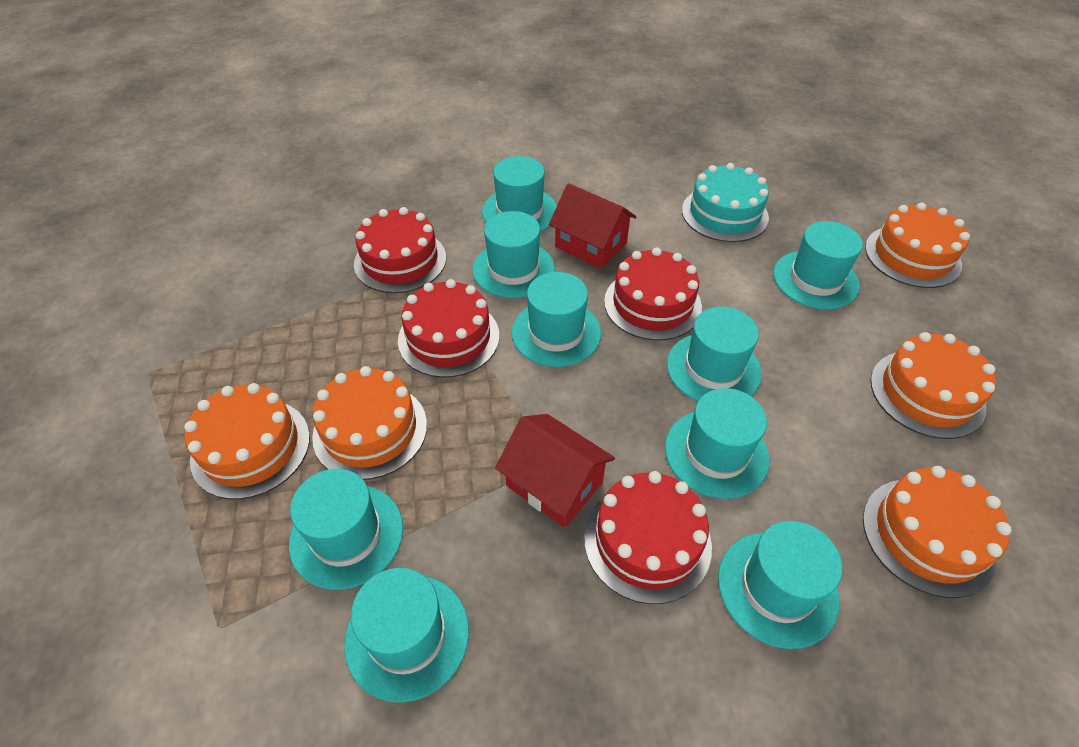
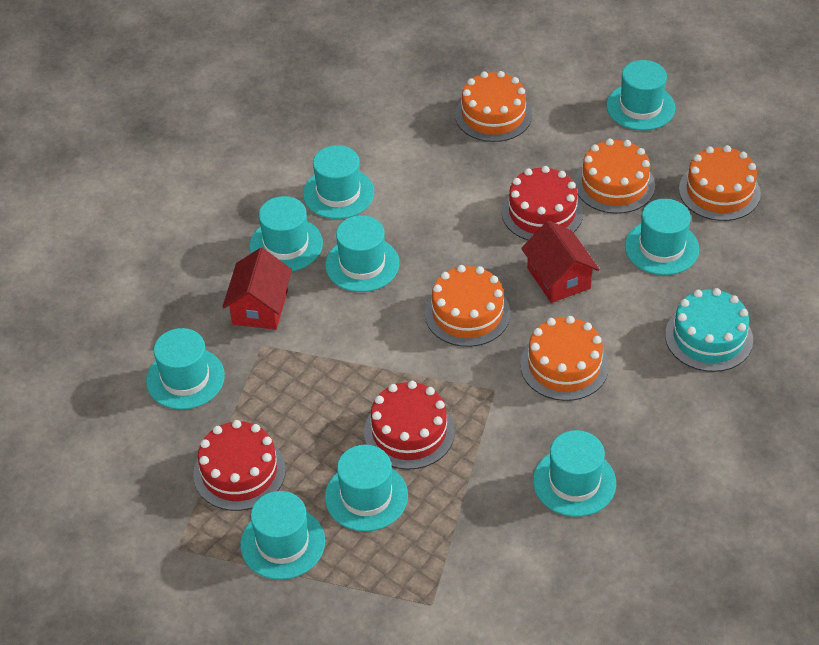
red cake: [354,207,446,293] [398,279,499,378] [584,471,712,604] [604,247,702,341] = 4 -> [193,420,286,511] [364,381,455,470] [501,166,583,240] = 3

